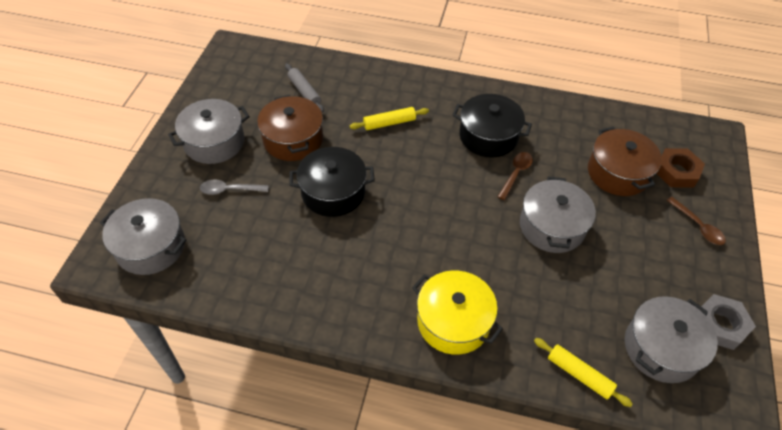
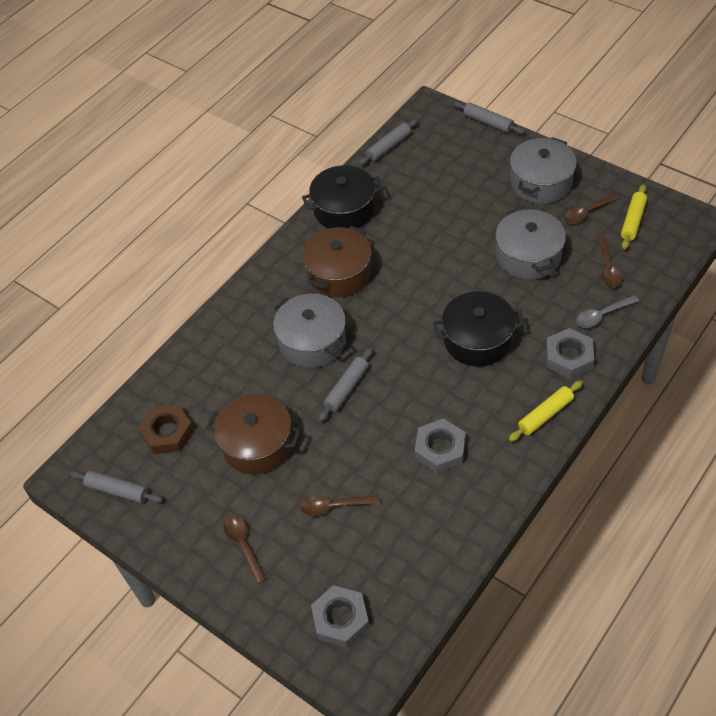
brown spoon: [497,152,533,200] [667,197,726,245] = 2 -> [223,514,267,584] [300,495,380,516] [563,193,620,224] [597,236,622,287] = 4
grey nut: [701,294,756,350] = 1 -> [311,585,370,648] [415,418,465,473] [546,328,594,379] = 3
grey pot: [100,198,186,275] [168,99,250,164] [520,177,596,253] [625,296,718,383] = 4 -> [273,294,347,368] [495,207,566,280] [510,137,577,204] = 3
grey rolling pin: [285,63,324,113] = 1 -> [70,471,163,503] [319,348,373,422] [359,119,418,165] [453,102,525,134] = 4
yellow pot: [412,271,503,355] = 1 -> none = 0

